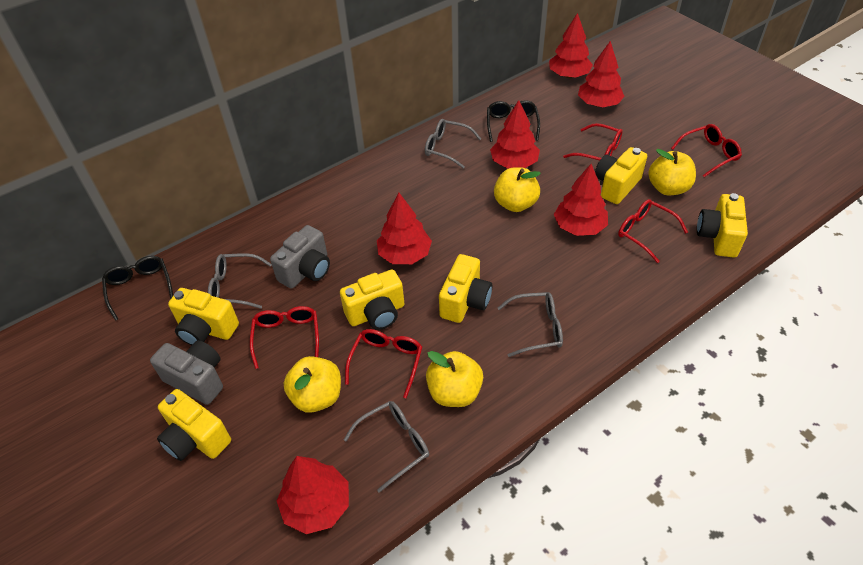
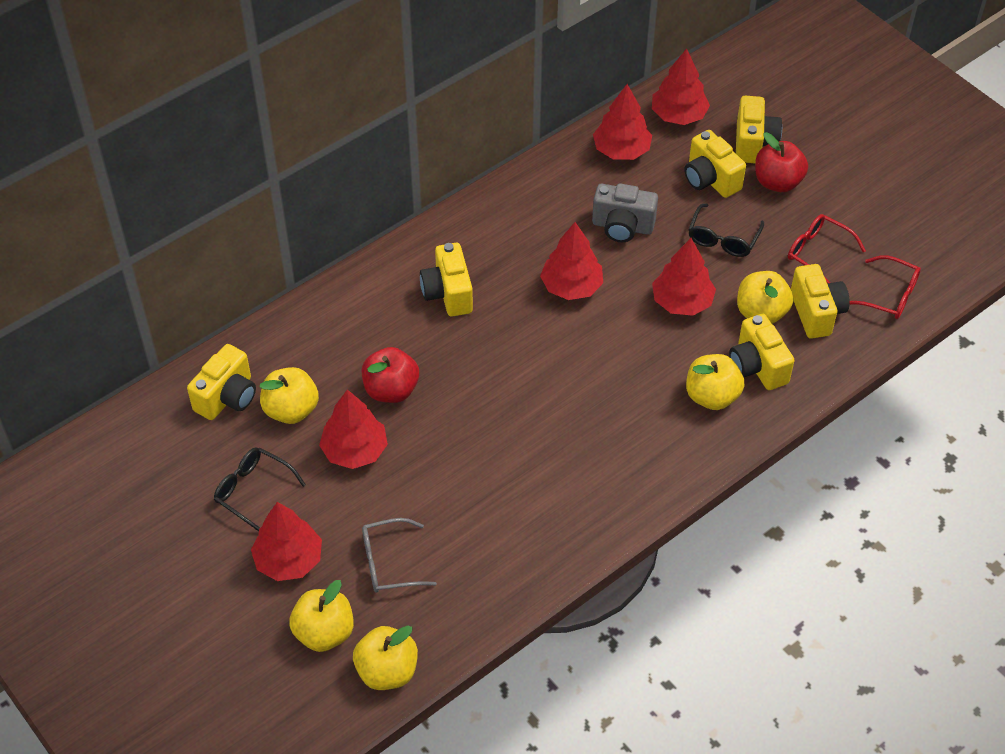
grey camera: [150,340,223,405] [270,225,330,289] = 2 -> [592,183,658,242] = 1
grey glasses: [208,253,272,309] [344,401,429,493] [425,119,481,169] [498,292,563,357] = 4 -> [362,518,437,593] = 1
red apple: none = 0 -> [362,347,419,403] [755,132,808,192] = 2
red glasses: [250,306,319,369] [345,329,422,398] [563,123,623,161] [618,199,688,263] [671,124,742,177] = 5 -> [788,214,866,283] [849,255,921,319] = 2
yellow apple: [284,356,341,413] [426,351,483,407] [494,167,541,212] [648,149,696,195] = 4 -> [260,367,319,424] [289,580,354,652] [353,626,418,690] [686,354,745,410] [737,271,794,324] = 5

